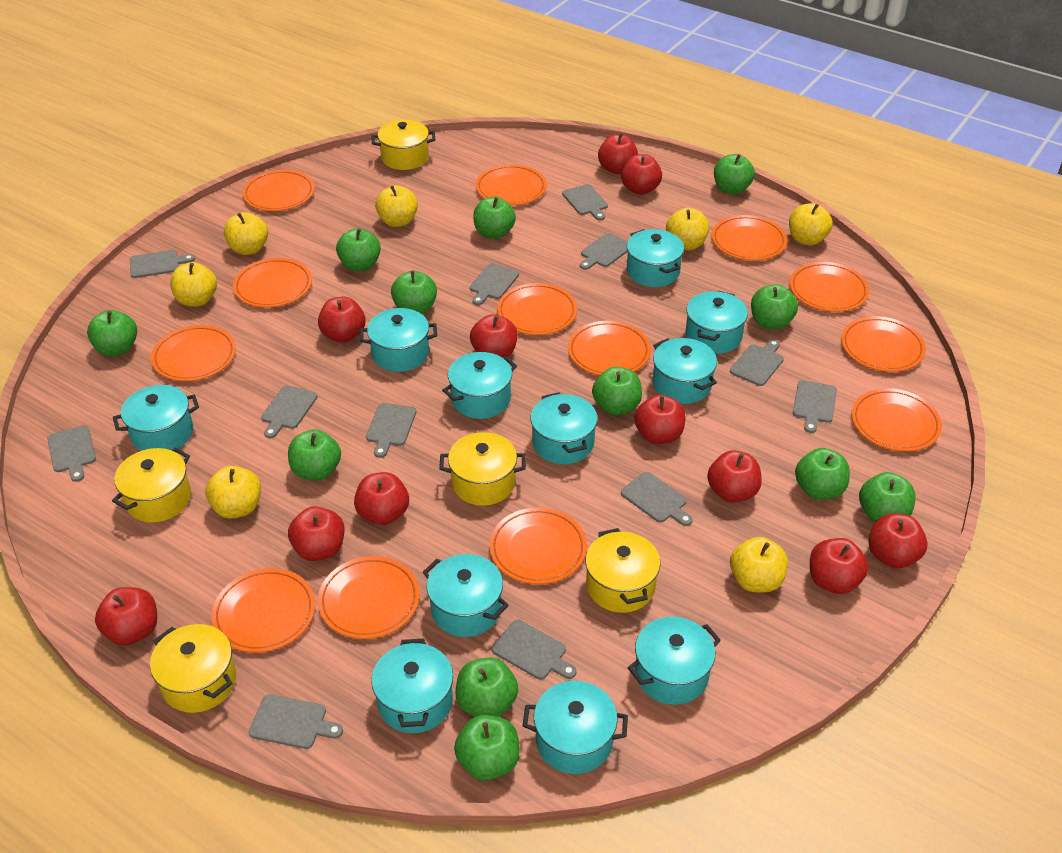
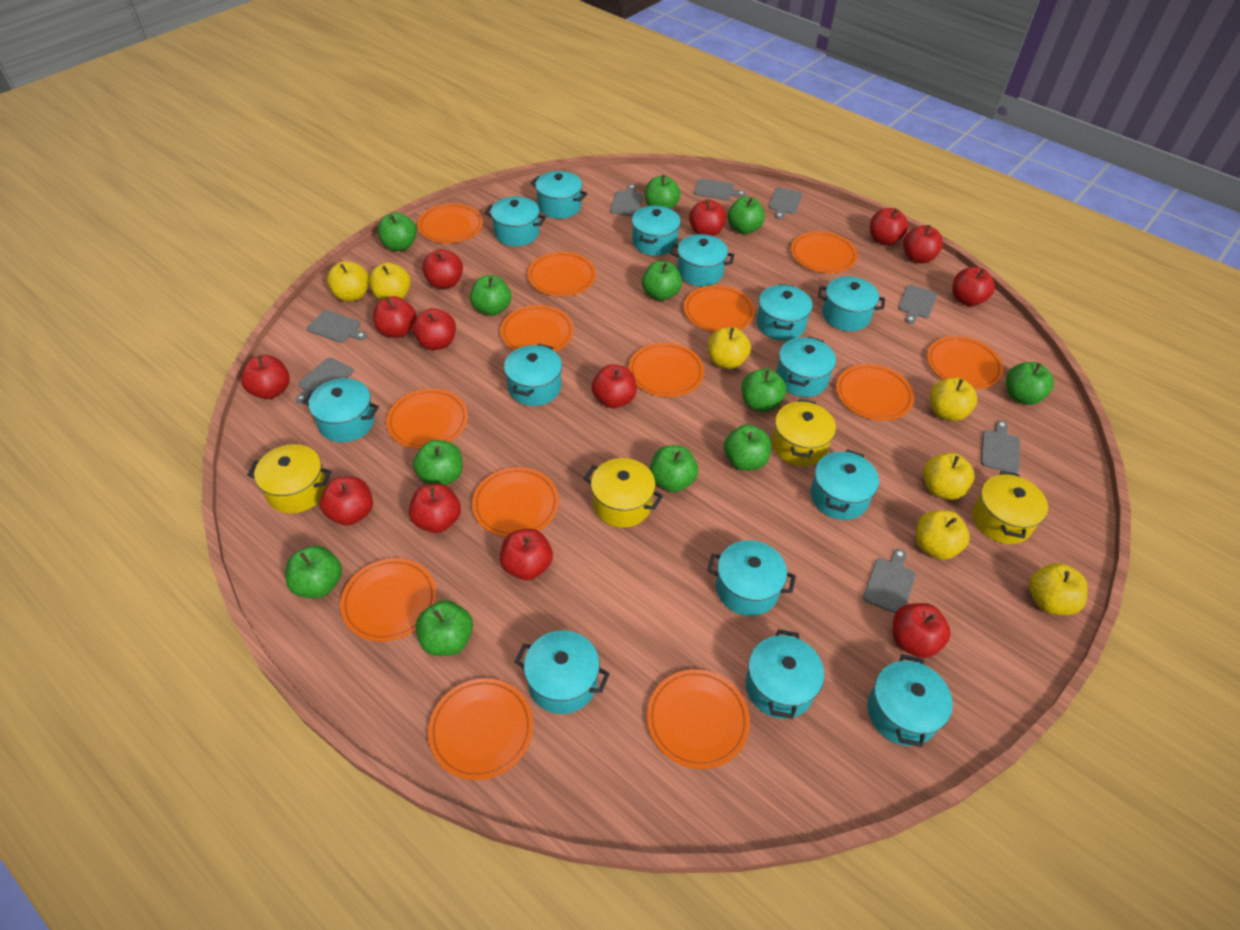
grey cutting board: [47,425,96,482] [130,250,195,278] [249,694,343,749] [261,385,318,438] [366,403,416,458] [470,263,519,305] [492,620,577,680] [562,184,608,220] [580,233,628,270] [621,472,693,526] [730,339,784,386] [793,380,837,433] = 12 -> [295,358,353,404] [307,310,367,343] [610,184,643,216] [694,178,746,200] [768,187,802,219] [863,549,916,613] [898,285,937,324] [981,420,1020,474] = 8
red apple: [95,587,157,646] [288,506,344,561] [318,297,366,342] [354,472,409,525] [470,314,517,357] [598,133,638,174] [621,154,662,195] [634,394,686,444] [707,450,762,503] [810,538,869,594] [868,513,928,568] = 11 -> [241,355,290,399] [320,476,373,526] [373,296,416,338] [409,484,461,533] [413,308,456,350] [422,249,463,289] [500,529,553,580] [592,364,637,408] [689,200,727,236] [870,208,908,245] [893,603,951,658] [903,225,943,263] [952,267,995,306] = 13
turquoise pot: [113,385,199,451] [360,308,437,372] [371,639,453,733] [423,554,509,637] [442,352,517,419] [523,681,628,774] [530,392,597,464] [627,229,684,287] [628,617,721,705] [653,338,717,404] [686,291,748,354] = 11 -> [303,378,379,442] [485,196,546,246] [504,344,562,406] [515,630,610,714] [531,171,587,219] [632,205,681,256] [670,234,734,286] [707,540,796,616] [746,629,824,719] [757,284,813,341] [776,337,836,397] [811,449,879,520] [818,276,885,331] [867,654,953,747] = 14
yellow pot: [112,448,191,523] [150,624,236,713] [372,120,436,170] [439,432,526,506] [585,528,660,613] = 5 -> [247,444,331,514] [584,458,663,528] [772,399,836,466] [972,471,1048,544] = 4

